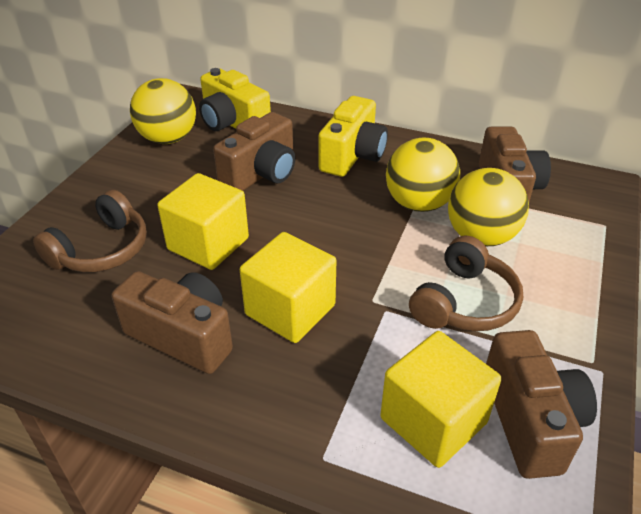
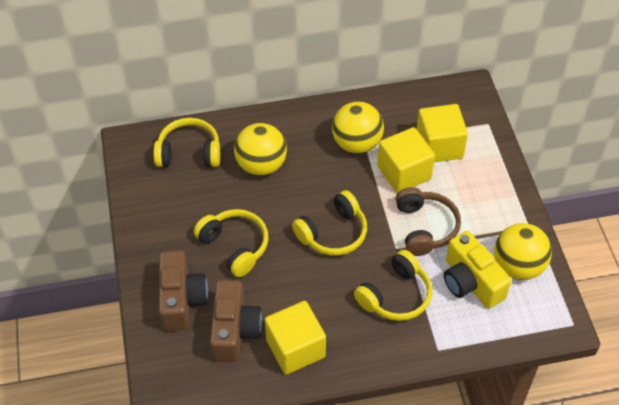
brown camera: [112,271,233,374] [213,112,295,191] [479,126,551,201] [486,330,597,479] = 4 -> [159,250,208,331] [210,280,262,363] = 2
brown headphones: [33,190,147,272] [409,236,523,331] = 2 -> [396,187,461,256] = 1
yellow camera: [199,68,271,131] [318,96,388,177] = 2 -> [444,231,511,309] = 1
yellow headphones: none = 0 -> [154,118,220,167] [194,209,269,277] [292,190,367,256] [354,250,432,321] = 4

